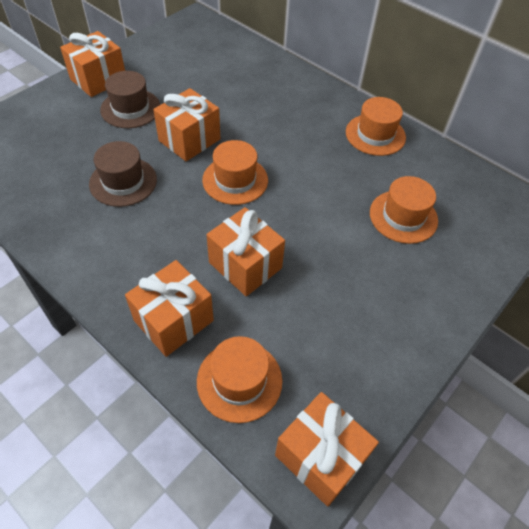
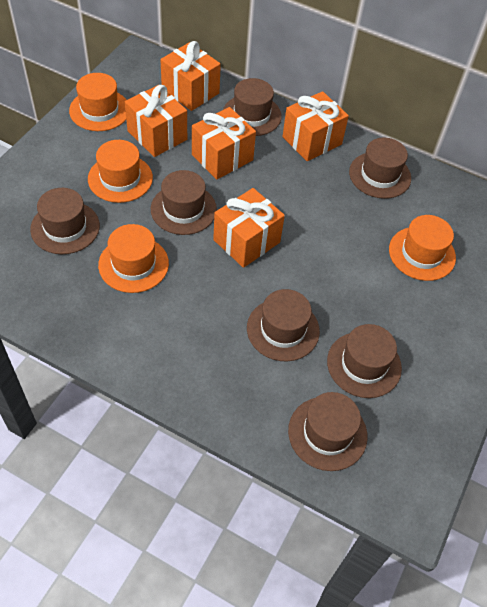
brown hat: [89,141,157,207] [100,71,160,128] = 2 -> [30,188,100,254] [151,170,217,235] [223,78,282,136] [247,289,320,361] [288,392,368,471] [327,324,402,398] [349,137,411,199] = 7

